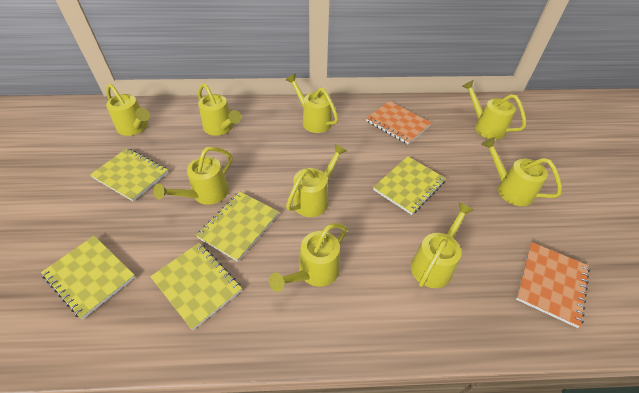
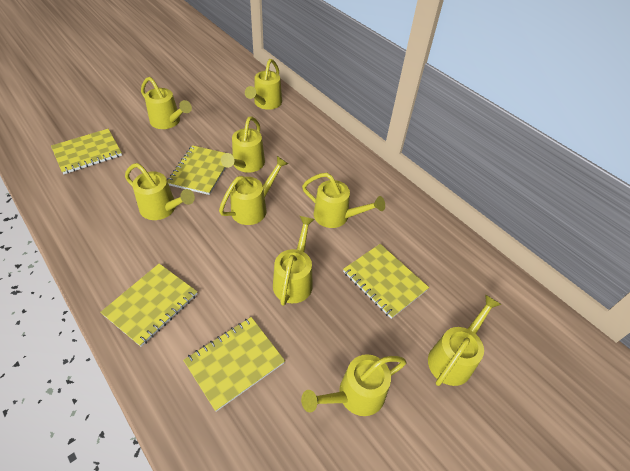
orange notebook: [366,101,431,144] [516,242,590,328] = 2 -> none = 0

